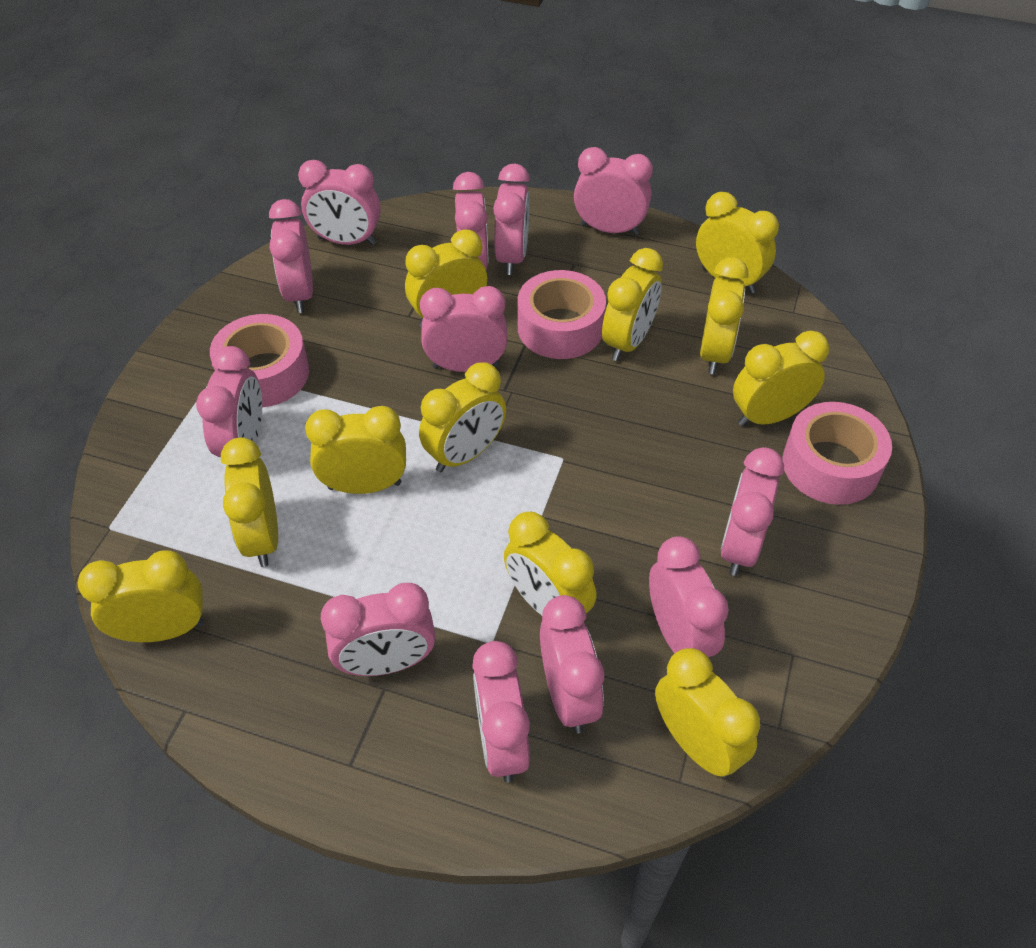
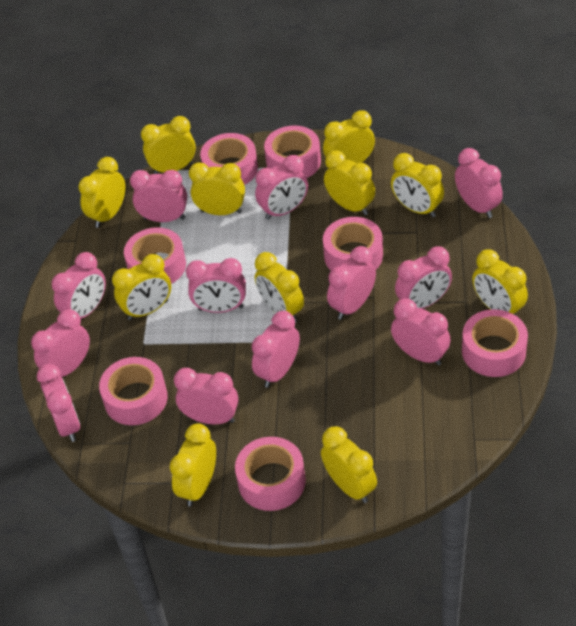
pink tape: [210,314,309,407] [518,270,606,359] [782,402,892,505] = 3 -> [99,357,168,425] [124,227,186,284] [200,133,258,185] [235,437,306,511] [264,125,321,178] [323,217,383,270] [462,309,528,377] = 7

